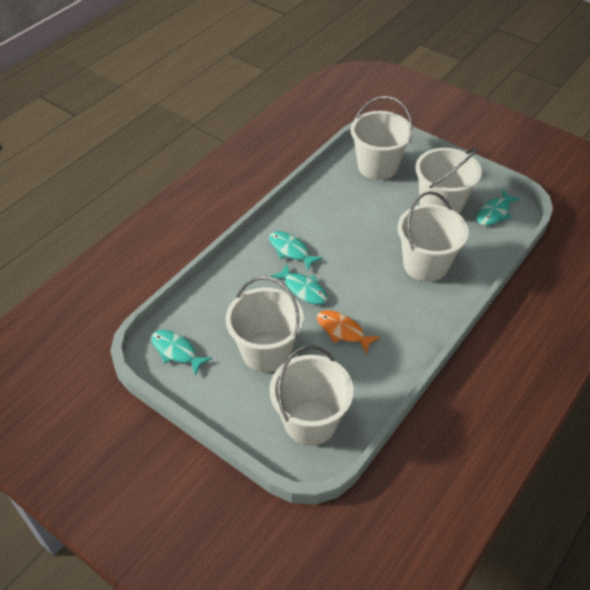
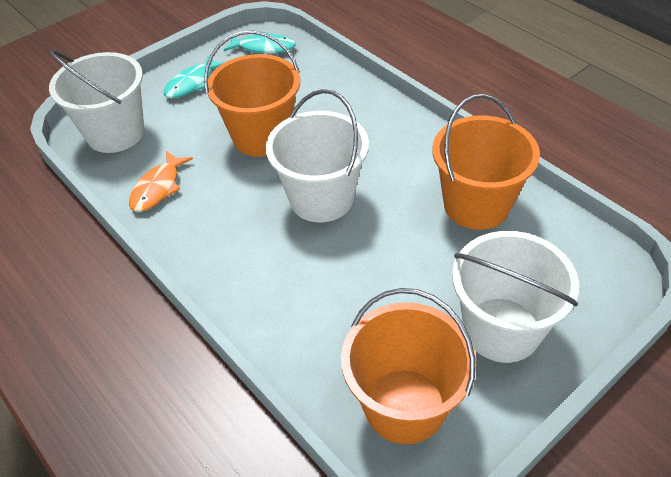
orange bucket: none = 0 -> [204,30,300,157] [341,288,476,444] [432,94,540,230] = 3
turquoise fish: [151,330,212,376] [269,231,323,271] [271,264,327,304] [477,189,521,225] = 4 -> [164,56,223,99] [224,31,296,54] = 2
white bucket: [226,276,303,372] [270,345,354,446] [351,96,413,180] [397,191,469,282] [415,147,482,214] = 5 -> [49,50,145,153] [266,89,369,223] [452,231,579,363] = 3

